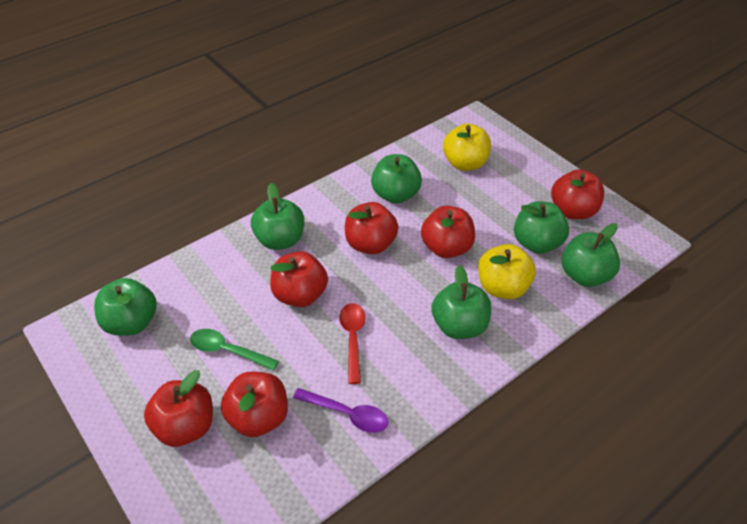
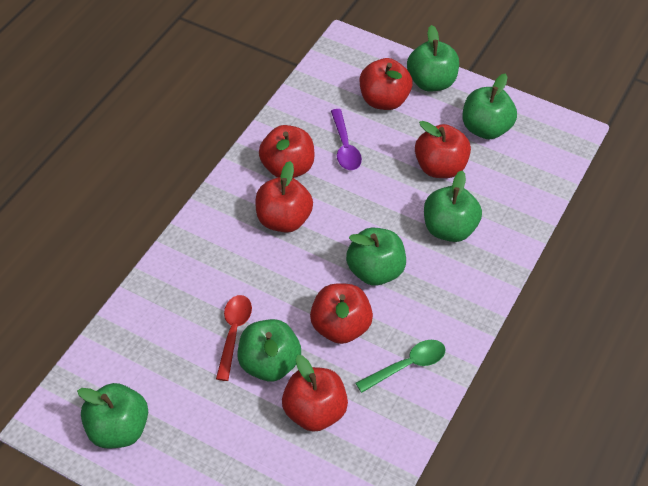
yellow apple: [443,123,491,171] [478,244,536,299] = 2 -> none = 0

